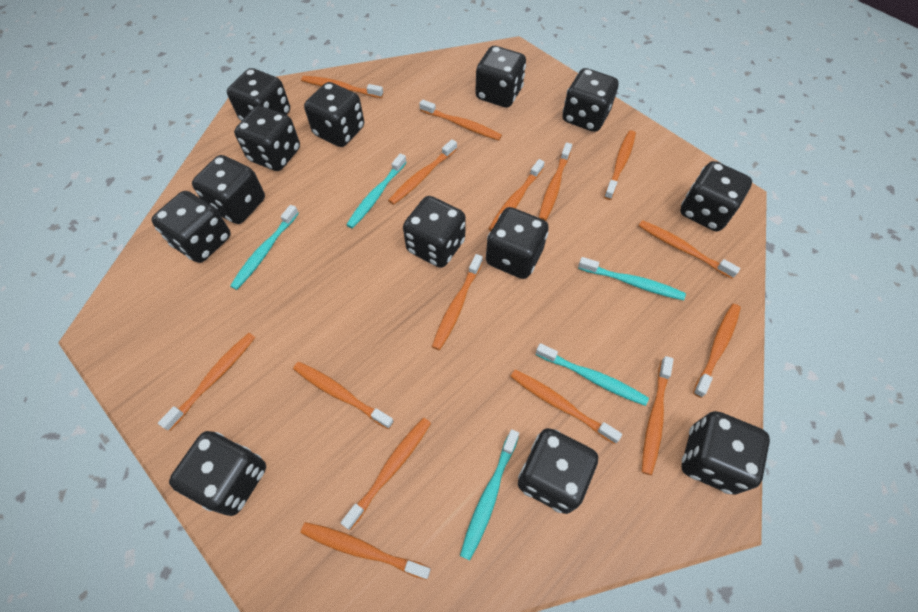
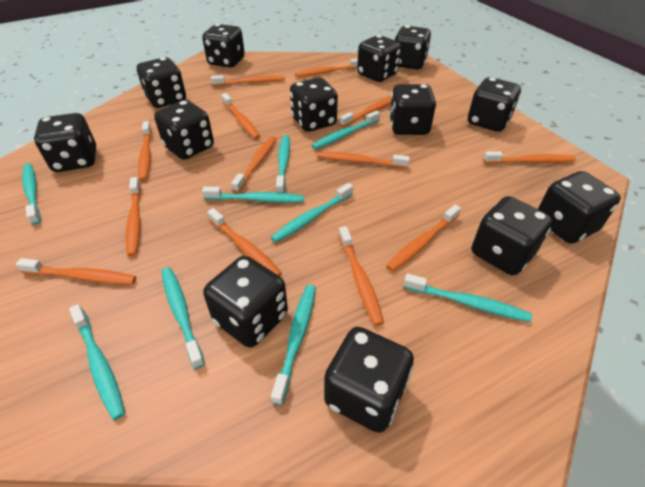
orange toothbrush: [158,333,255,431] [293,362,394,429] [301,76,383,98] [301,522,431,580] [341,418,431,530] [388,139,457,205] [419,99,502,140] [432,254,483,350] [489,159,545,231] [510,370,622,444] [539,142,572,221] [604,130,636,200] [639,220,740,279] [642,356,674,475] [693,304,741,398] = 15 -> [16,258,136,284] [126,177,141,256] [138,121,152,181] [207,208,282,276] [211,75,285,86] [222,93,260,139] [231,136,277,193] [295,59,358,77] [317,152,410,168] [339,97,391,127] [339,226,384,326] [386,205,461,272] [483,151,576,164] = 13
turquoise toothbrush: [230,205,299,290] [346,153,407,229] [460,429,519,561] [536,343,649,406] [578,257,686,300] = 5 -> [22,164,40,225] [69,304,125,420] [161,267,205,369] [202,186,304,203] [271,183,353,242] [271,285,316,405] [276,135,290,193] [311,110,380,149] [404,274,532,322] = 9

